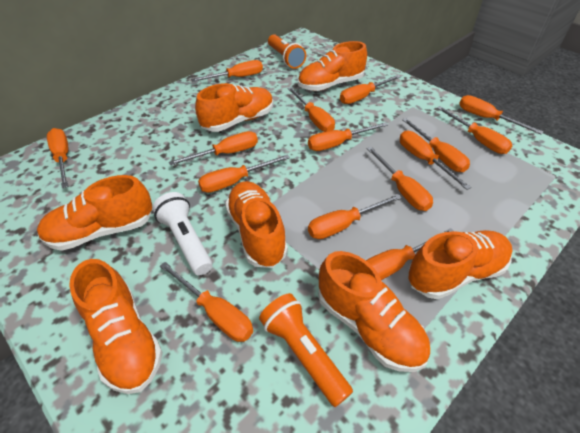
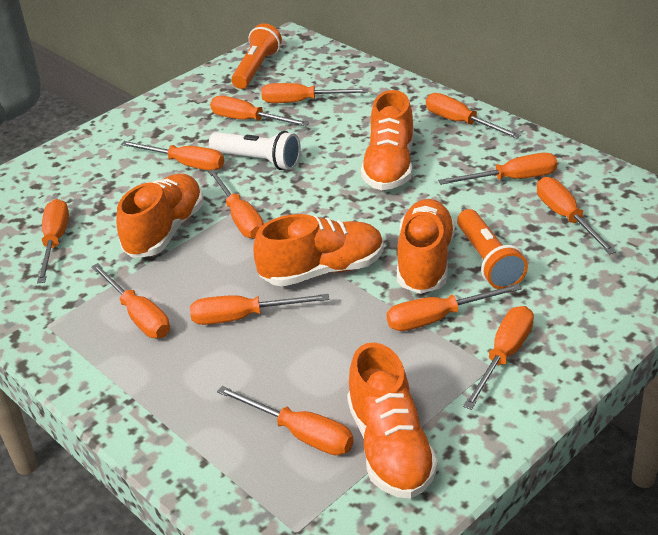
orange screwdriver: [47,128,69,188] [160,262,253,342] [169,131,258,166] [191,60,263,82] [198,154,290,193] [287,87,335,132] [308,122,388,151] [308,194,402,239] [340,75,401,104] [366,228,453,280] [367,147,433,211] [400,131,471,190] [402,118,470,172] [437,106,512,154] [459,95,543,135] = 15 -> [37,199,69,283] [91,263,170,338] [121,141,224,171] [190,294,329,325] [208,169,264,239] [210,96,309,126] [217,386,354,455] [261,83,368,103] [387,284,522,331] [426,93,521,139] [438,153,558,185] [463,306,534,410] [537,177,616,254] = 13
orange shoe: [37,175,152,251] [69,259,163,394] [195,83,273,132] [225,181,288,268] [298,41,367,91] [318,251,430,372] [408,230,513,299] = 7 -> [116,174,203,258] [253,214,384,287] [347,343,438,499] [361,90,414,190] [397,199,455,294] = 5

